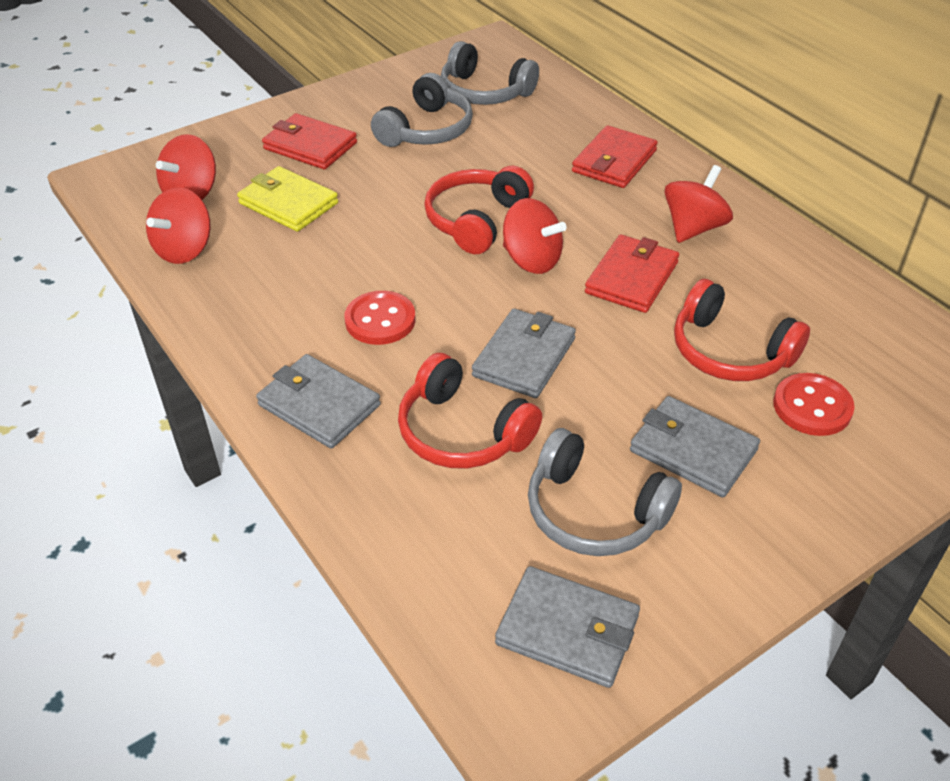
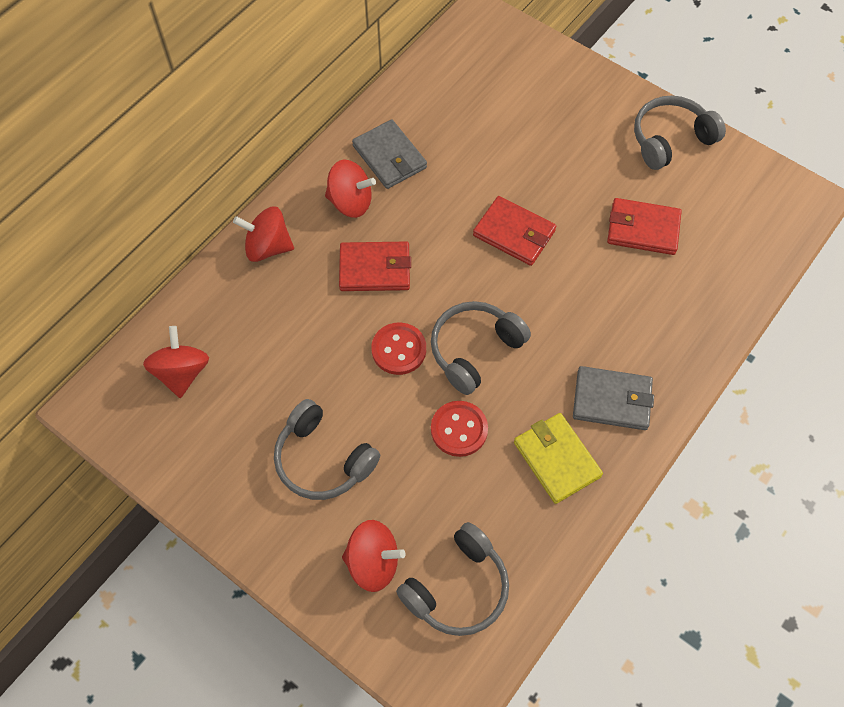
grey headphones: [371,73,473,147] [441,41,539,105] [528,428,682,556] = 3 -> [274,399,380,500] [396,522,509,636] [431,301,531,395] [634,95,726,170] = 4
grey wallet: [256,354,381,449] [472,309,576,398] [495,566,640,688] [630,396,760,497] = 4 -> [352,120,427,189] [573,366,654,430] = 2
red headphones: [398,353,542,469] [424,166,534,254] [674,279,810,381] = 3 -> none = 0

